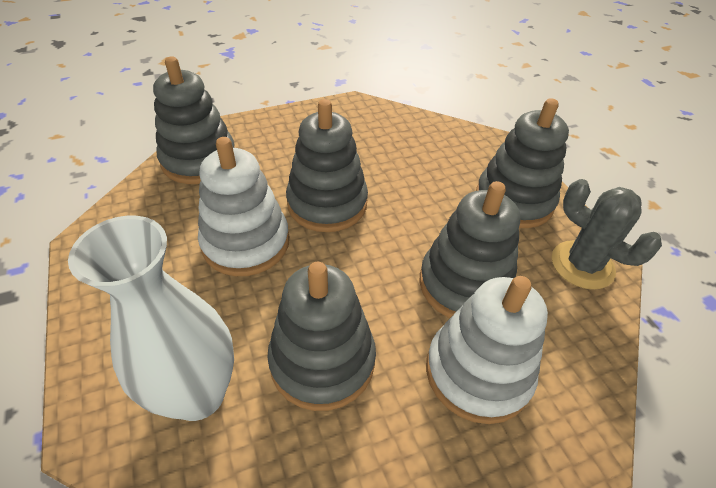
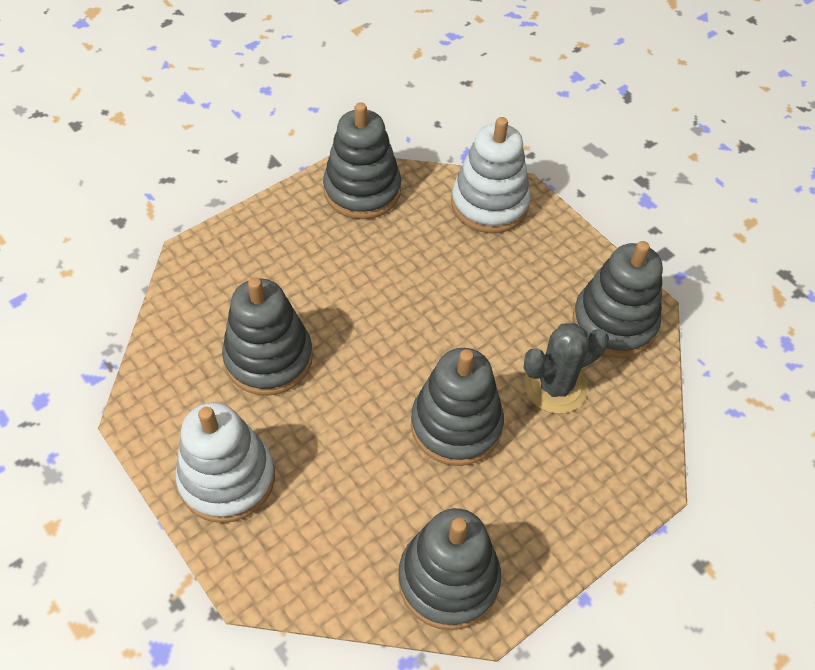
white vase: [68,216,234,421] = 1 -> none = 0

